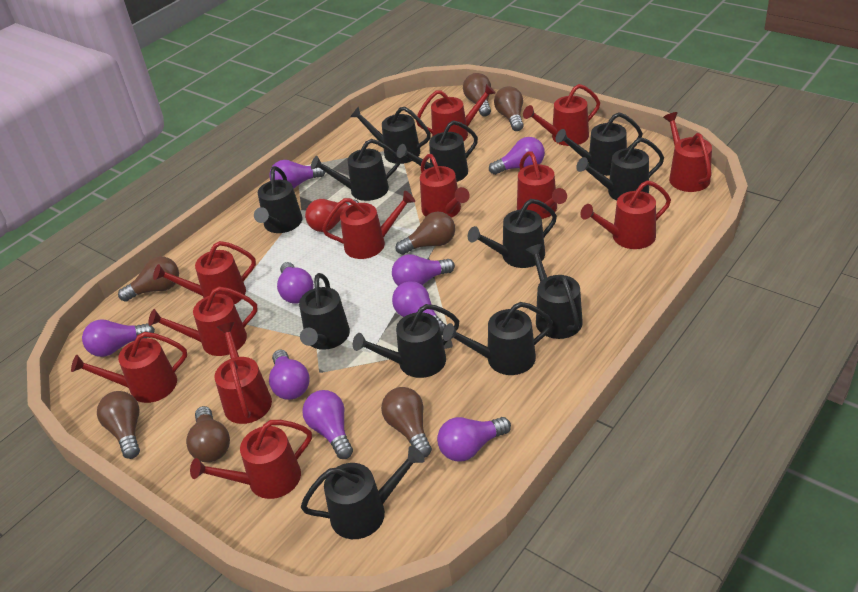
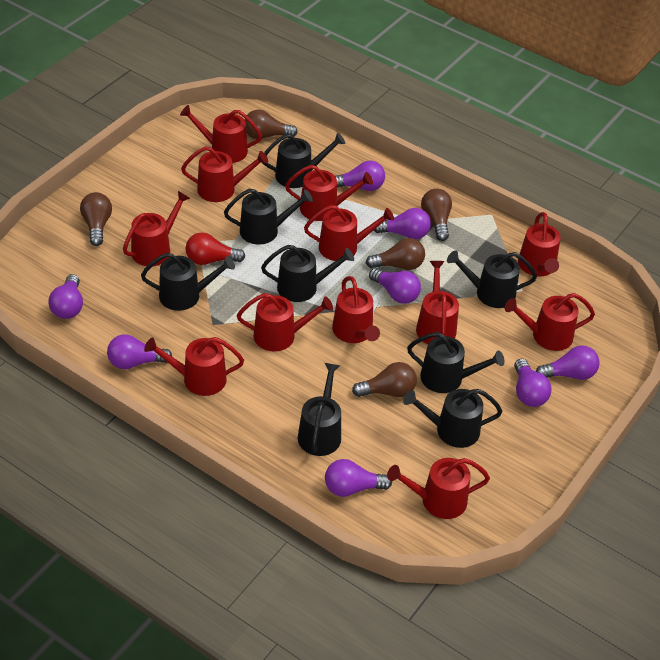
black watering can: [254,166,303,233] [299,273,350,350] [301,446,425,539] [311,139,400,201] [350,107,431,164] [353,304,459,378] [397,120,478,182] [443,302,553,375] [468,199,557,268] [526,244,583,339] [555,112,643,176] [576,137,664,201] = 12 -> [141,253,235,311] [224,189,313,245] [261,245,354,302] [262,133,345,188] [298,363,341,456] [403,389,502,448] [407,332,504,393] [447,250,537,308] = 8
brown light bulb: [97,391,140,459] [118,256,179,302] [186,406,230,462] [381,387,432,458] [395,212,455,255] [463,73,491,116] [494,86,524,131] = 7 -> [80,192,112,246] [244,110,298,139] [352,362,417,397] [366,238,425,270] [421,189,452,241] = 5
purple light bulb: [82,319,155,357] [269,160,325,189] [269,349,310,400] [277,262,314,304] [302,390,353,459] [392,254,455,286] [392,281,446,336] [437,417,511,462] [489,137,545,175] = 9 -> [48,274,83,319] [107,334,172,369] [325,459,392,497] [335,161,385,191] [369,268,421,304] [374,208,431,239] [514,359,551,407] [536,345,600,380] = 8

